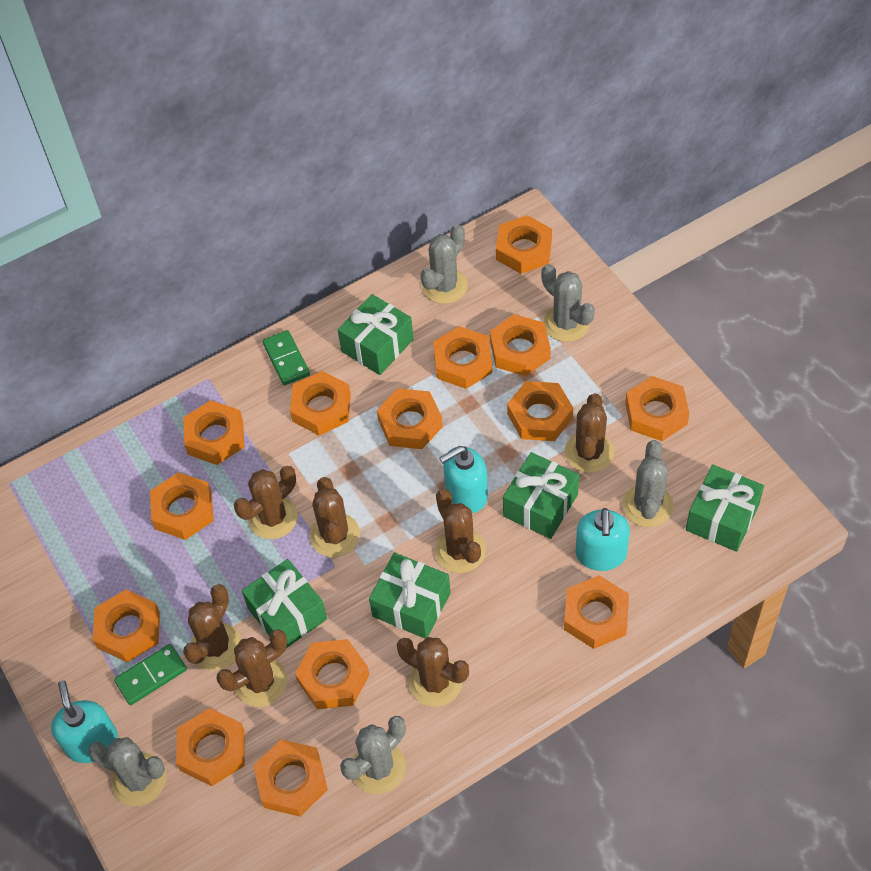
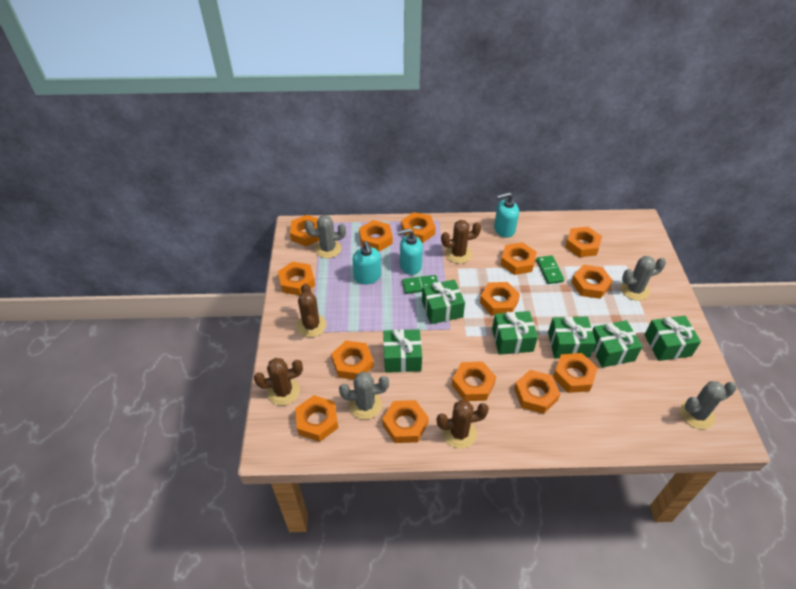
brown cactus: [183,584,241,671] [216,629,287,707] [234,466,298,539] [310,477,360,557] [397,637,469,707] [435,489,486,573] [565,393,614,473] = 7 -> [254,358,303,406] [297,283,326,337] [437,400,489,449] [441,220,481,264] = 4
green gift: [242,559,327,648] [338,294,414,375] [369,552,451,639] [503,452,579,539] [686,465,764,552] = 5 -> [383,329,422,373] [422,279,465,324] [492,311,538,355] [548,316,596,359] [593,320,643,368] [645,316,701,361] = 6
grey cactus: [88,737,166,806] [340,716,406,794] [420,224,468,304] [541,264,595,342] [622,440,674,527] = 5 -> [305,215,346,258] [339,372,389,420] [621,256,666,301] [680,381,737,429] = 4

